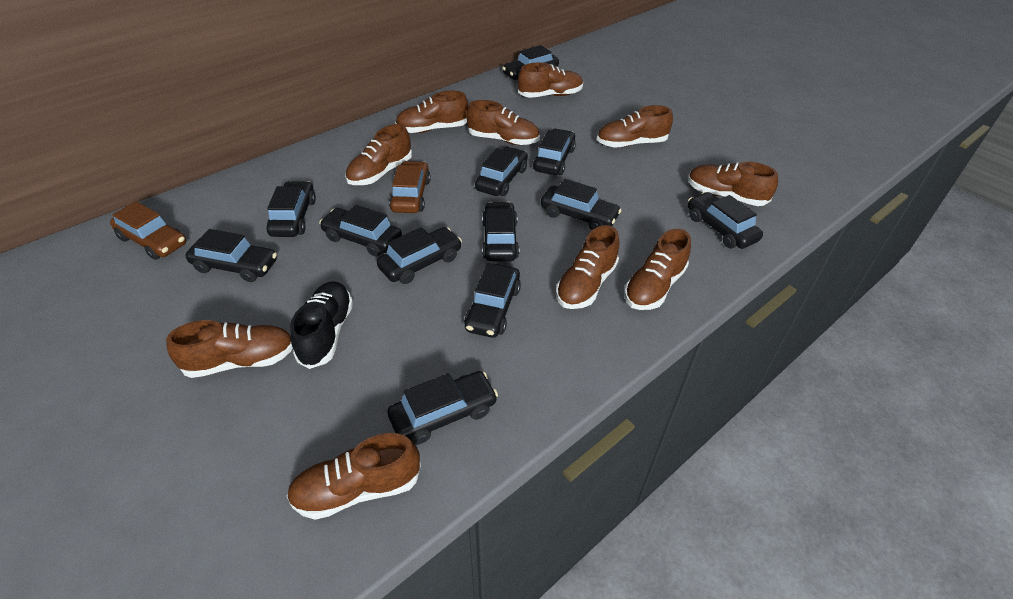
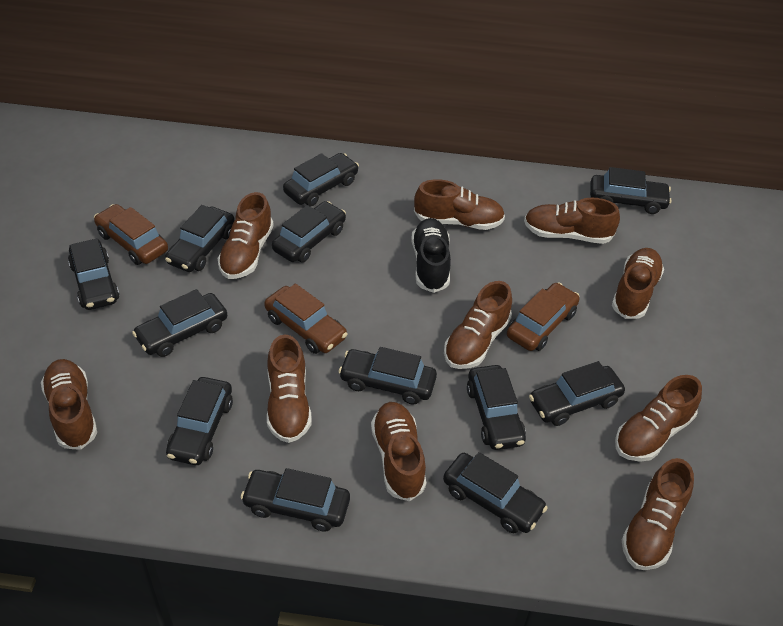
brown car: [110,201,186,260] [389,161,431,213] = 2 -> [94,204,168,265] [264,283,348,354] [507,282,580,351] = 3

